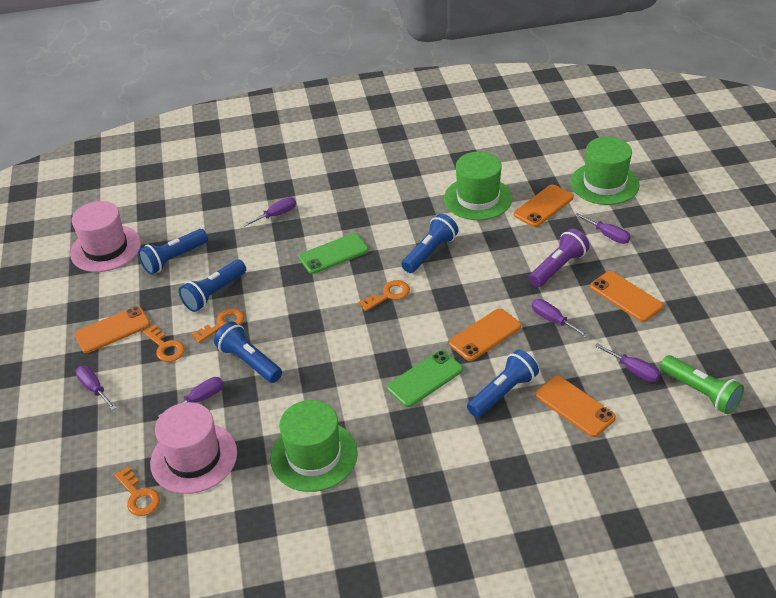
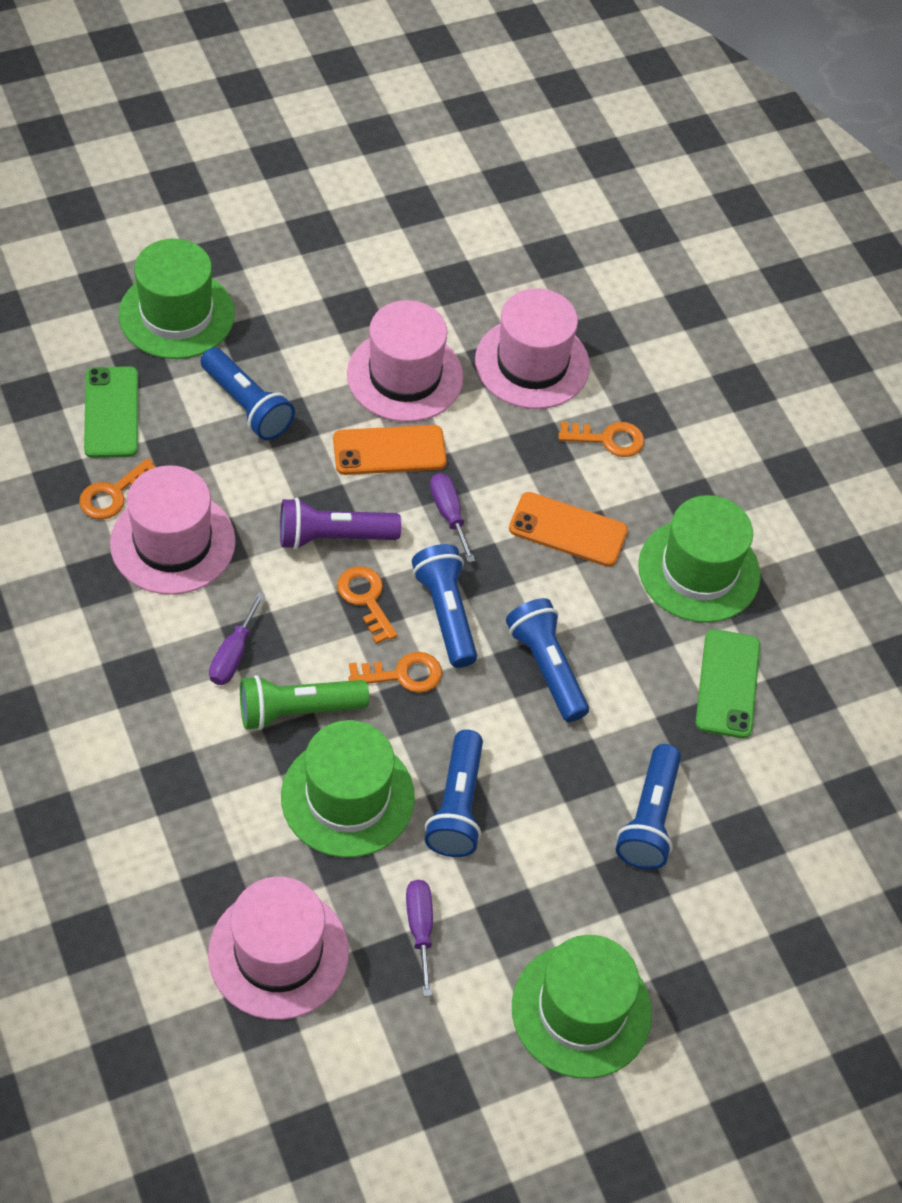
green hat: [270,400,358,492] [444,152,512,220] [570,137,640,205] = 3 -> [118,238,235,359] [281,720,415,858] [512,935,652,1079] [638,495,761,623] = 4
orange phone: [74,306,150,353] [449,308,521,361] [514,184,574,227] [535,376,616,437] [590,271,663,322] = 5 -> [333,425,447,475] [509,492,628,567] = 2
pink hat: [70,201,141,272] [150,402,237,494] = 2 -> [110,465,236,595] [208,877,349,1020] [347,300,463,422] [475,288,590,409] = 4
purple screwdriver: [75,366,116,410] [158,377,224,417] [243,197,296,227] [532,299,589,337] [575,213,631,244] [595,343,661,382] = 6 -> [209,592,265,685] [406,880,433,997] [430,473,475,563] = 3

